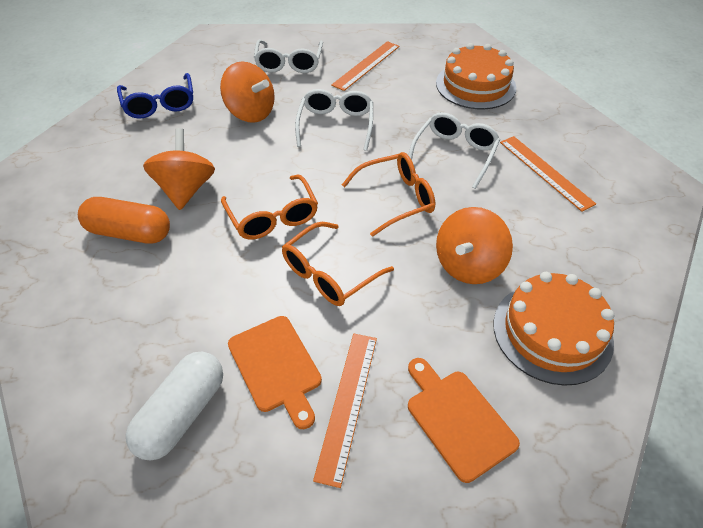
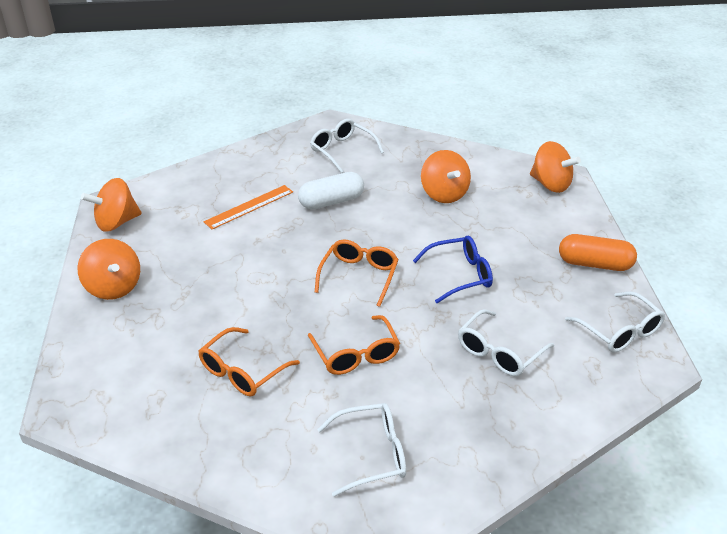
orange cake: [436,43,516,109] [493,272,614,386] = 2 -> none = 0
orange cutting board: [228,316,322,429] [408,358,520,483] = 2 -> none = 0
orange ruler: [313,334,377,488] [331,41,400,91] [500,136,596,212] = 3 -> [203,185,293,229] = 1
orange spinning top: [143,128,215,210] [220,61,275,123] [436,207,513,284] = 3 -> [77,239,140,300] [81,178,142,232] [421,150,471,203] [530,141,581,193] = 4
white glasses: [254,39,323,73] [295,89,373,151] [408,112,500,189] = 3 -> [310,119,384,173] [317,403,406,497] [458,309,554,376] [565,291,665,353] = 4

